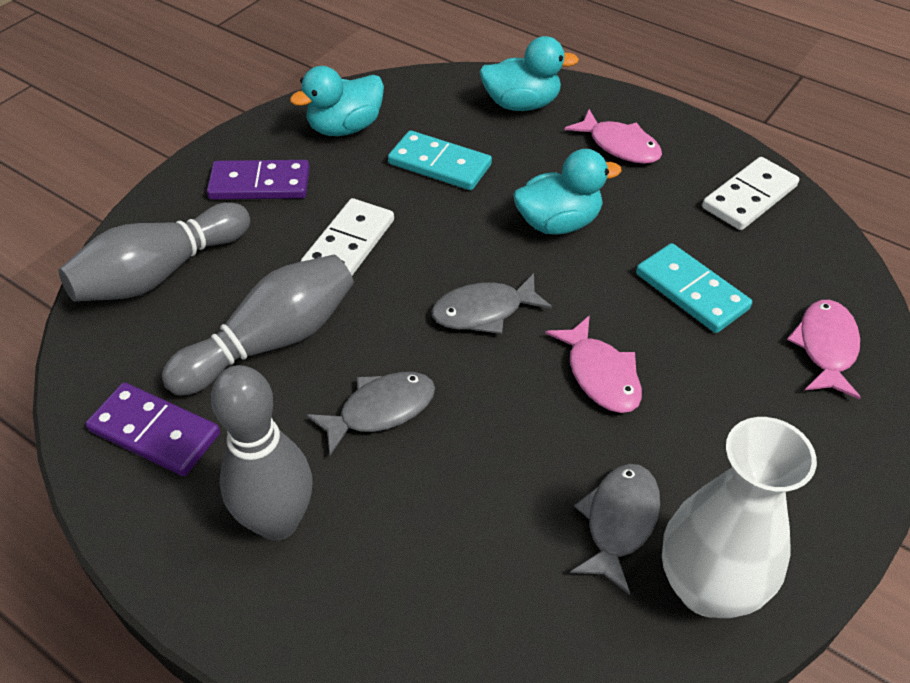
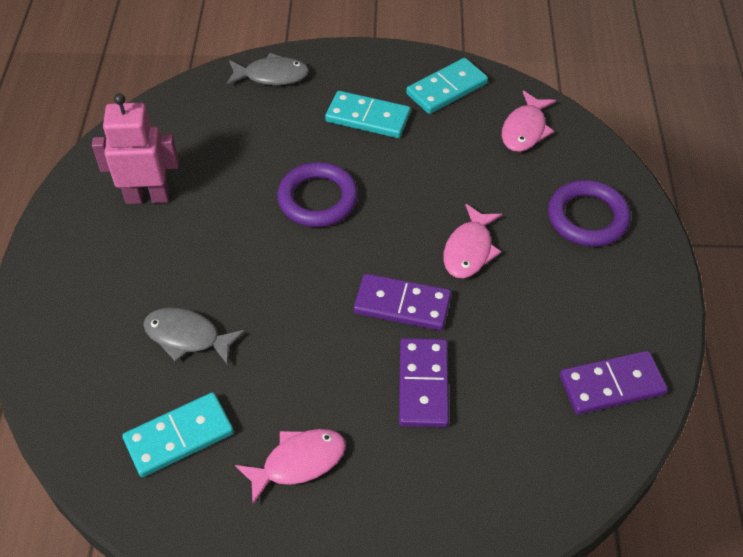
grey bowling pin: [59,202,250,301] [162,255,354,395] [211,365,313,541] = 3 -> none = 0
grey fish: [306,372,435,455] [432,273,552,334] [570,464,660,595] = 3 -> [143,308,245,365] [226,53,309,85] = 2
pink robot: none = 0 -> [92,93,179,204] = 1
purple domino: [86,382,220,476] [207,160,310,200] = 2 -> [354,274,452,331] [399,338,449,428] [560,351,668,415] = 3
purple ring: none = 0 -> [277,162,358,227] [548,180,631,247] = 2
turquoise domino: [388,130,492,190] [636,243,752,333] = 2 -> [122,392,234,477] [325,91,411,138] [406,58,488,114] = 3
turquoise duck: [290,66,384,136] [479,36,579,111] [513,149,622,235] = 3 -> none = 0
white domino: [301,198,394,276] [702,157,799,230] = 2 -> none = 0
white vase: [662,417,817,618] = 1 -> none = 0

